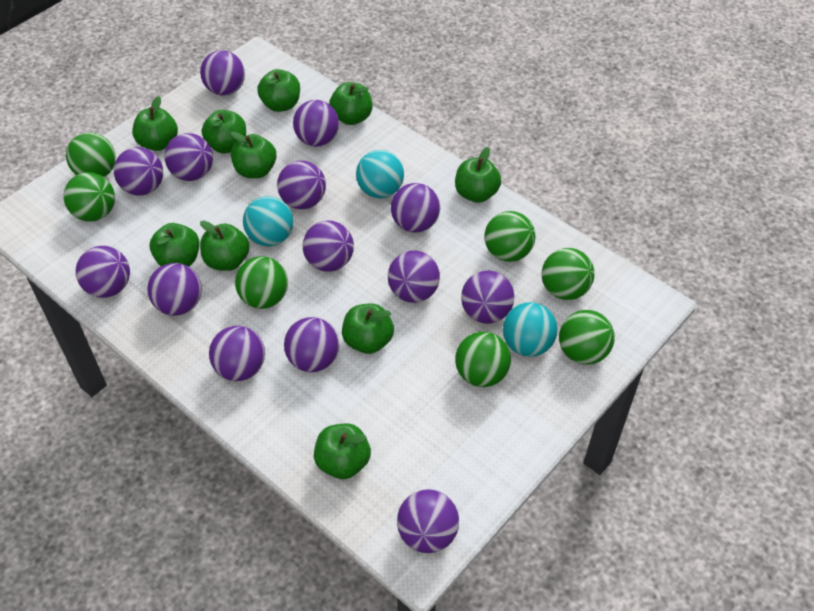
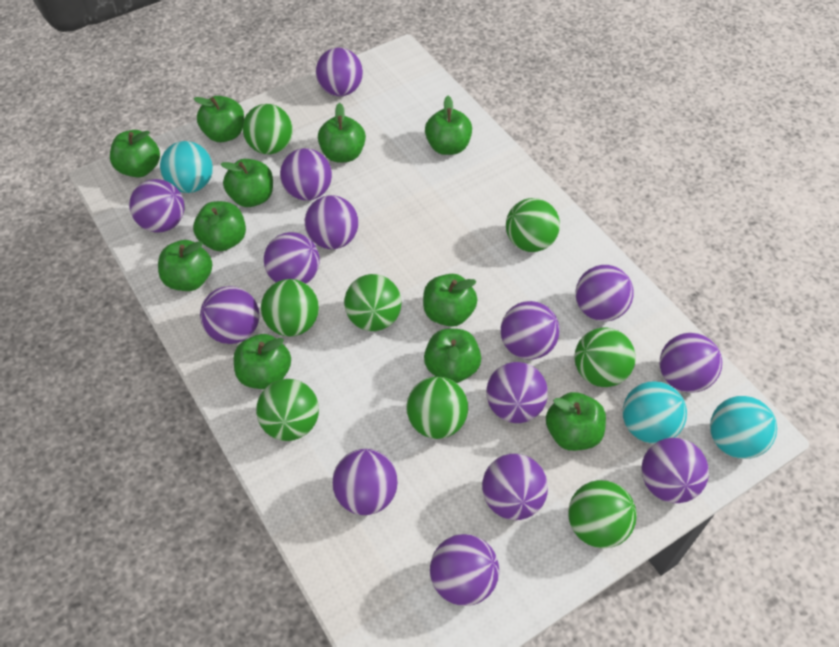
green apple: [132,96,178,151] [150,223,199,267] [200,220,250,271] [202,110,246,153] [230,131,276,178] [257,69,300,112] [314,424,371,479] [329,82,373,125] [342,304,394,354] [455,147,501,203] = 10 -> [110,130,160,178] [158,240,212,291] [193,201,246,251] [194,96,244,142] [220,159,273,207] [234,334,291,389] [318,103,366,163] [423,274,477,327] [424,329,481,383] [425,96,472,155] [546,392,606,451] = 11
green ball: [63,172,115,222] [66,133,116,177] [235,256,288,309] [455,332,511,387] [484,211,535,262] [542,248,594,300] [559,310,615,365] = 7 -> [243,104,293,155] [256,379,319,441] [261,279,319,336] [344,274,402,331] [406,376,468,439] [506,198,560,252] [568,480,637,549] [575,328,636,387] = 8

